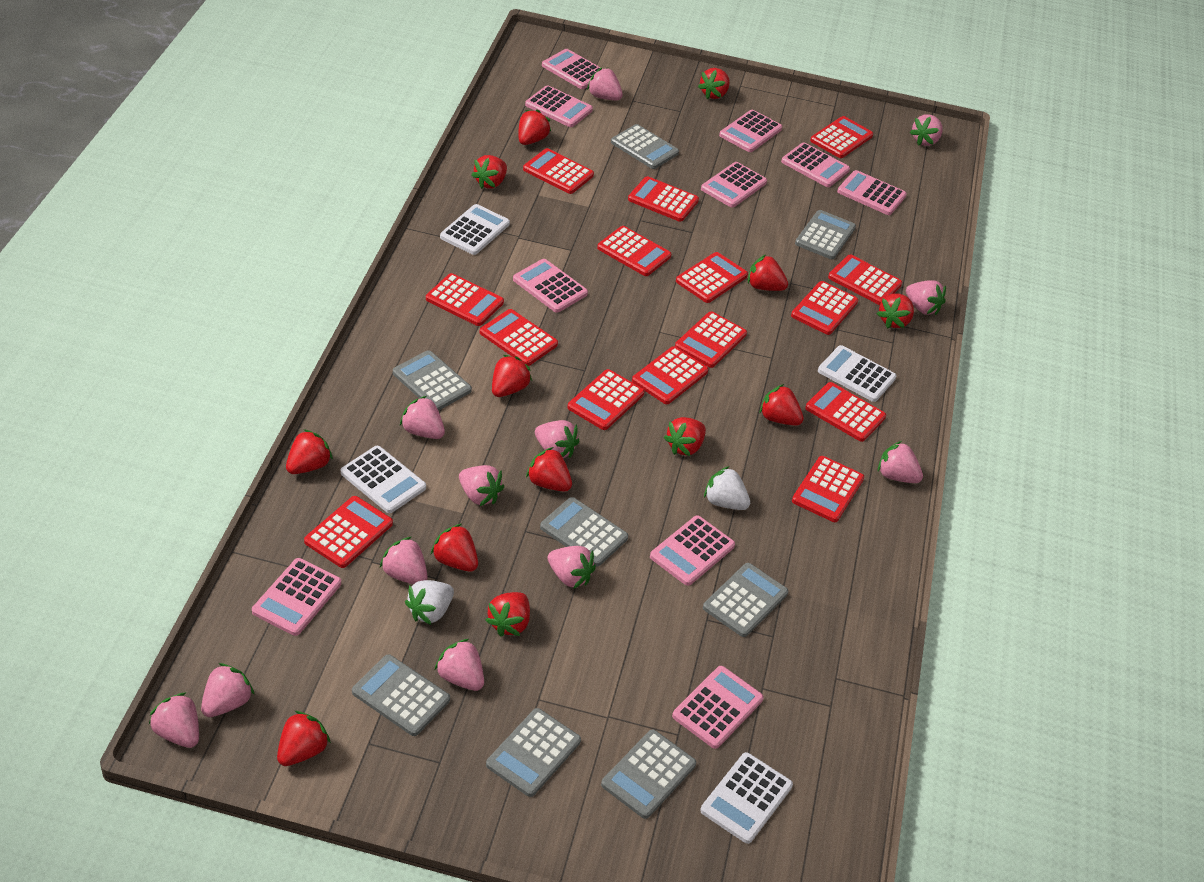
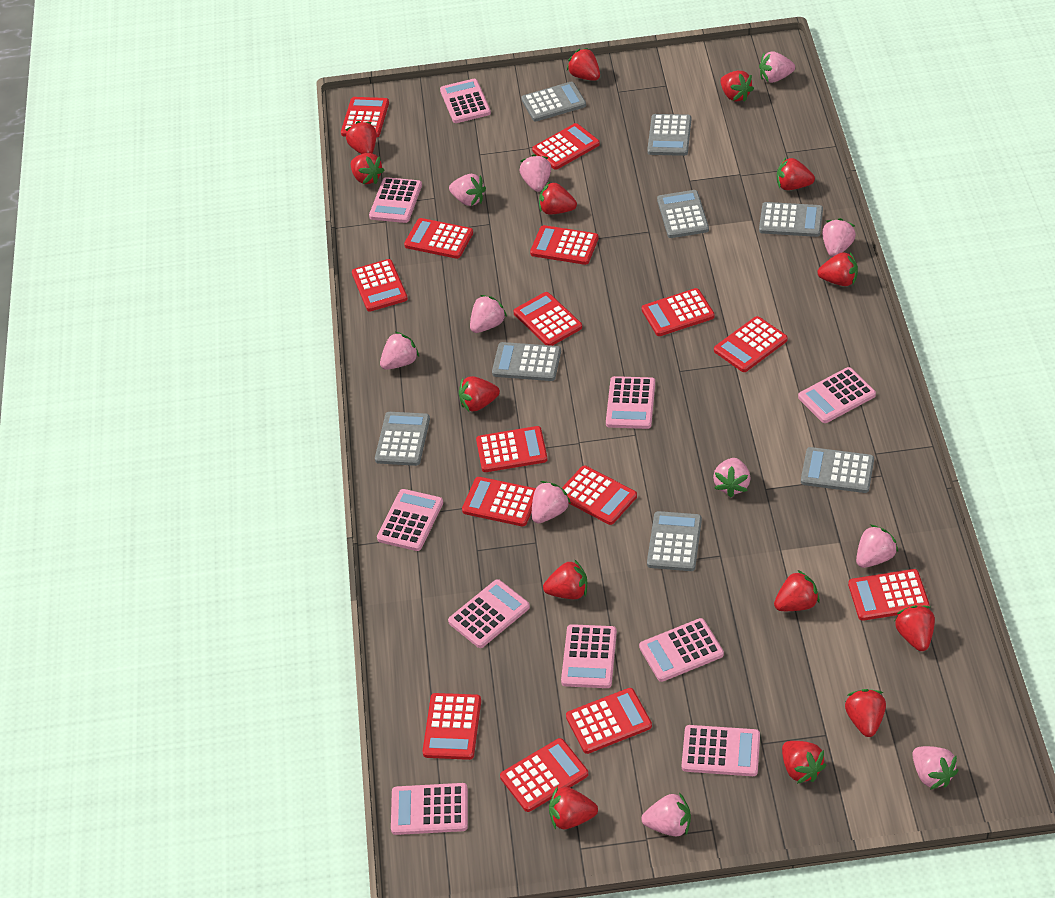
pink strawberry: [149,693,199,748] [201,663,254,717] [380,537,428,584] [400,396,445,439] [435,639,484,691] [459,465,504,506] [535,420,579,458] [547,546,596,589] [587,67,623,100] [878,441,923,483] [906,280,946,315] [910,114,943,146] = 12 -> [380,332,419,370] [449,174,486,206] [470,295,507,333] [520,154,551,192] [532,481,571,523] [641,792,691,836] [713,458,751,497] [759,51,795,83] [822,218,856,257] [856,524,898,568] [912,746,959,790] = 11
red strawberry: [277,711,331,766] [286,429,333,474] [431,524,478,572] [472,155,507,189] [485,592,530,637] [492,355,532,397] [518,109,551,145] [526,447,572,491] [664,417,706,456] [698,68,730,99] [748,255,788,291] [760,384,804,426] [877,294,914,329] = 13 -> [346,121,376,154] [351,153,384,184] [459,376,500,411] [539,182,577,214] [543,559,587,599] [549,786,598,829] [567,48,600,81] [720,71,754,102] [774,570,820,611] [777,158,815,190] [782,741,826,784] [817,252,858,286] [845,689,886,737] [895,605,935,651] = 14
white calculator: [341,446,426,513] [440,204,510,255] [700,752,793,844] [818,345,897,402] = 4 -> none = 0
white strawberry: [405,580,454,625] [704,466,750,510] = 2 -> none = 0

